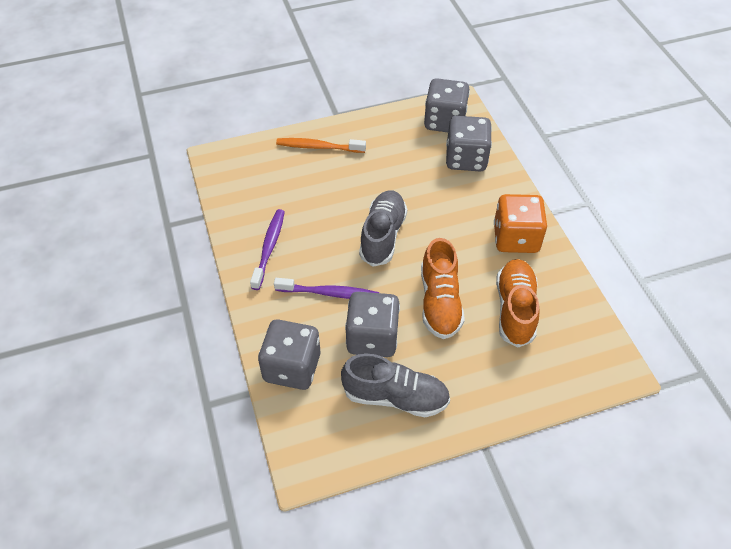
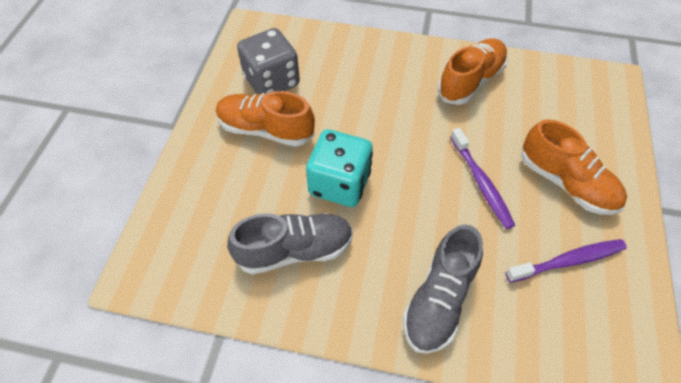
grey dice: [258,319,320,390] [345,292,400,357] [424,78,470,132] [446,116,492,171] = 4 -> [237,28,300,95] = 1
orange dice: [494,194,547,253] = 1 -> none = 0
orange shoe: [421,238,465,339] [496,259,539,347] = 2 -> [216,91,315,147] [437,38,508,105] [521,119,627,215] = 3
orange toothbrush: [276,138,366,153] = 1 -> none = 0
turquoise dice: none = 0 -> [306,129,373,207] = 1

